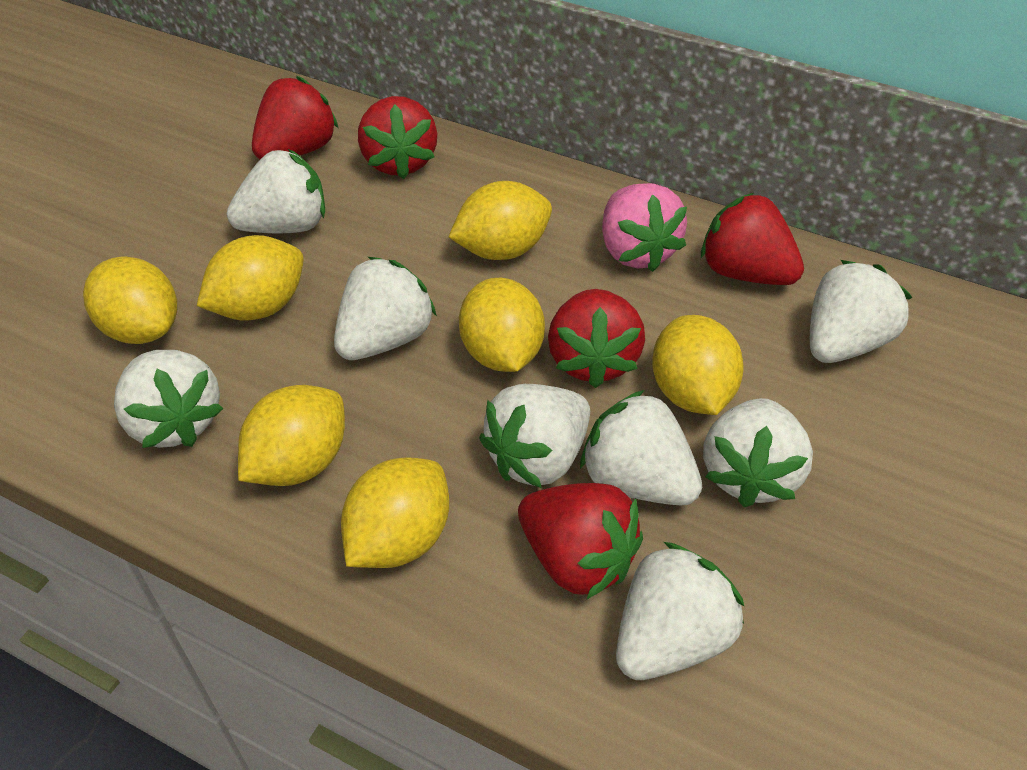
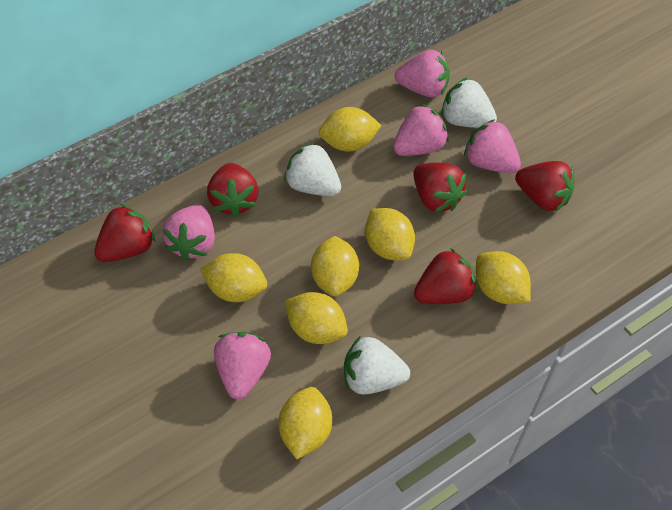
pink strawberry: [602,183,687,272] = 1 -> [162,205,215,261] [214,332,271,399] [393,104,449,156] [395,50,450,97] [464,119,521,173] = 5
white strawberry: [114,350,223,448] [227,149,325,233] [334,257,437,360] [479,384,590,488] [580,390,702,506] [616,542,745,680] [703,398,813,507] [810,260,912,363] = 8 -> [284,142,341,196] [344,336,410,395] [441,77,497,128] = 3

